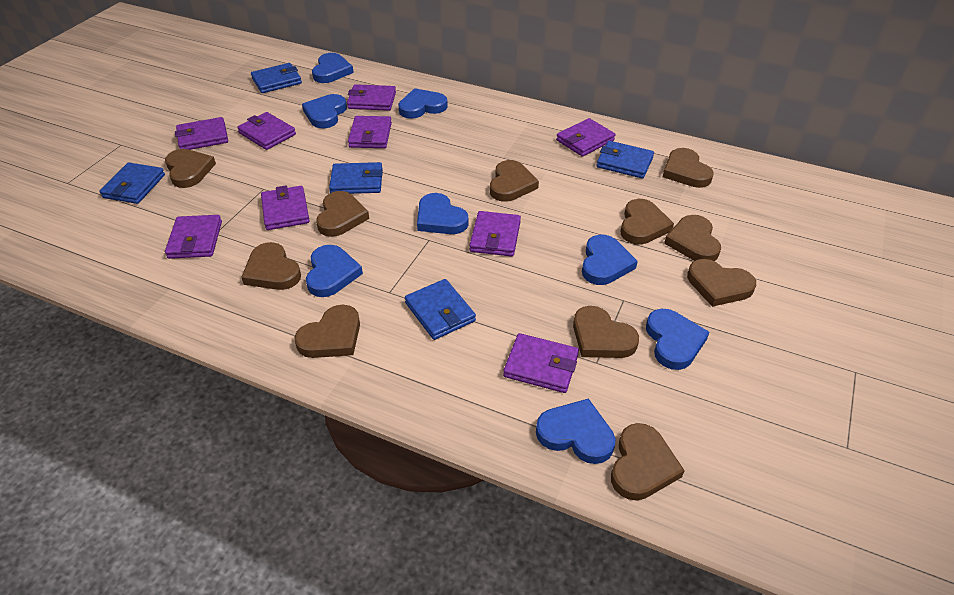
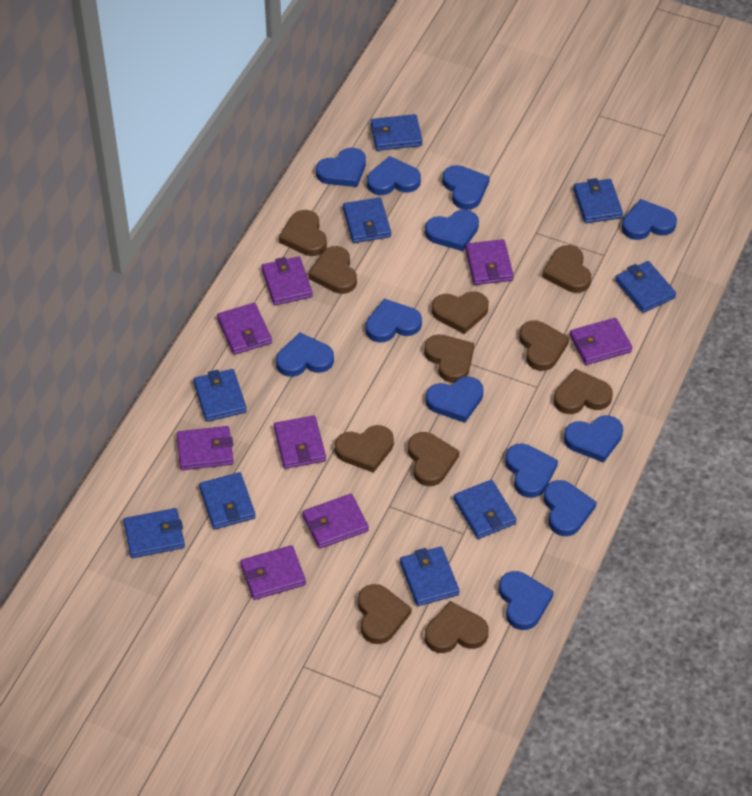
blue heart: [302,94,347,128] [306,245,363,297] [312,53,354,83] [398,88,448,119] [417,193,469,234] [536,398,616,464] [582,235,638,285] [646,309,709,370] = 8 -> [276,332,334,377] [316,148,366,187] [366,299,422,342] [367,156,421,195] [425,210,479,251] [426,377,484,423] [442,165,490,210] [499,571,554,630] [505,444,558,498] [544,480,596,536] [564,415,623,463] [622,199,677,240] = 12
blue wallet: [100,162,165,204] [251,63,302,93] [329,162,383,194] [405,279,476,340] [597,141,654,179] = 5 -> [123,508,185,558] [193,369,247,422] [199,472,256,529] [343,197,391,243] [371,114,423,151] [400,547,460,606] [453,480,517,539] [573,178,623,223] [615,261,676,313] = 9
purple wallet: [165,215,222,259] [175,117,228,150] [237,112,296,150] [261,185,309,230] [347,84,396,111] [348,116,392,148] [469,211,521,257] [503,333,579,393] [556,118,615,157] = 9 -> [177,426,234,470] [217,303,272,355] [240,545,306,600] [262,256,313,305] [274,416,326,469] [302,494,369,549] [465,239,514,285] [570,318,632,365] = 8

